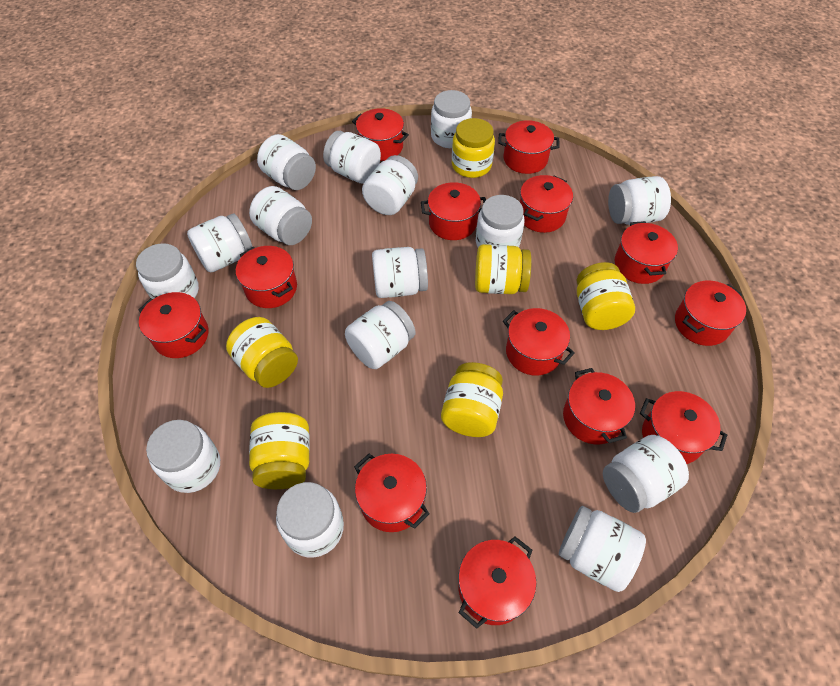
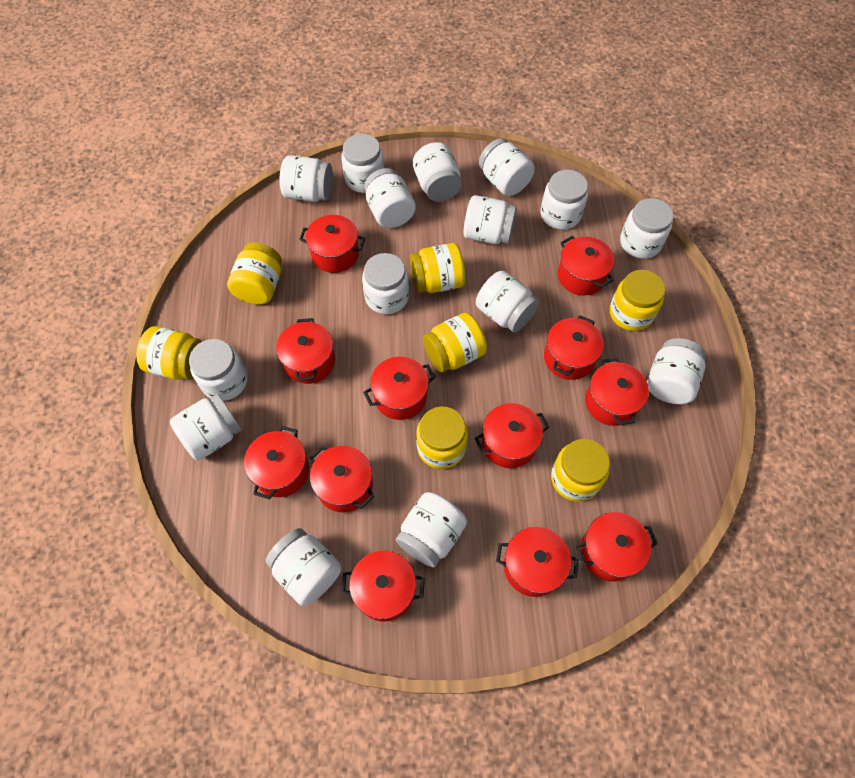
red pot: [139,292,209,358] [236,246,297,308] [352,108,409,161] [354,454,429,532] [421,182,486,240] [458,537,536,629] [498,120,559,174] [503,308,575,376] [520,175,573,233] [563,368,635,444] [615,221,678,284] [640,391,727,464] [675,281,746,346] = 13 -> [244,426,309,499] [276,318,335,384] [299,215,365,273] [310,446,375,513] [341,551,425,621] [363,357,436,420] [475,403,550,468] [496,527,579,597] [544,315,604,380] [558,236,614,295] [576,512,658,582] [585,358,649,426] = 12
yellow jar: [226,317,298,388] [249,412,310,489] [441,362,503,437] [452,118,495,178] [475,244,531,294] [577,262,635,330] = 6 -> [136,326,202,380] [227,242,282,305] [410,243,465,293] [416,406,468,469] [423,313,487,373] [551,439,610,502] [610,270,665,331] = 7

